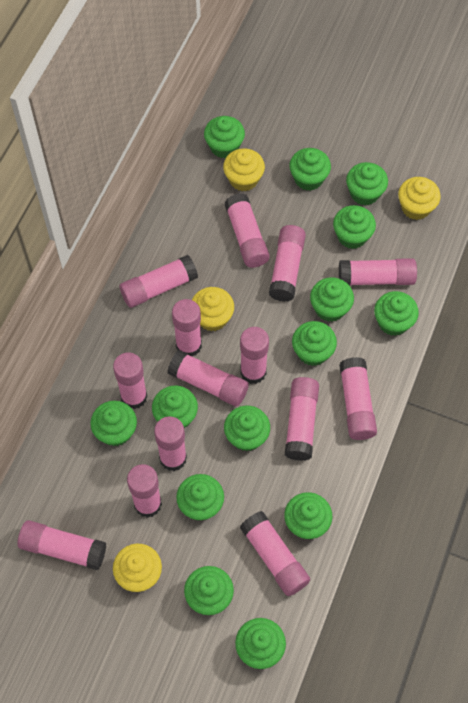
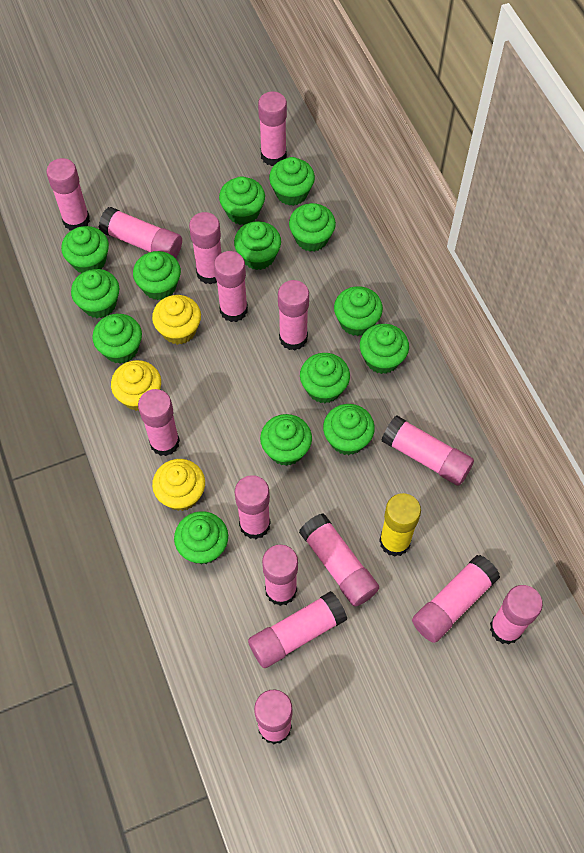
pink glue stick: [18,520,106,570] [113,352,147,409] [119,255,198,308] [127,464,162,518] [154,417,187,471] [168,350,249,407] [172,299,202,356] [224,193,270,268] [240,327,269,384] [240,511,310,596] [269,225,306,302] [285,377,319,461] [339,258,417,286] [339,357,377,440] = 14 -> [46,158,90,231] [99,207,182,258] [138,389,180,456] [189,212,221,285] [214,251,248,322] [235,475,271,539] [248,591,348,668] [254,689,292,744] [258,92,287,166] [262,545,298,606] [278,280,309,351] [299,513,379,607] [381,415,474,486] [412,555,500,643] [490,585,543,645] = 15
yellow cupcake: [113,544,162,592] [192,287,234,331] [223,148,265,191] [398,177,441,220] = 4 -> [111,360,161,411] [152,295,201,345] [152,459,205,511] = 3
yellow glue stick: none = 0 -> [379,493,421,557] = 1

